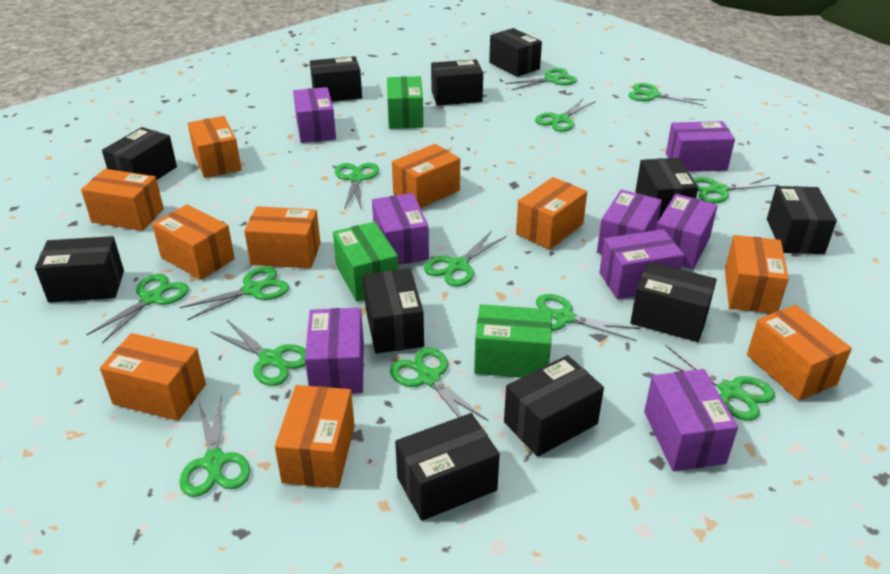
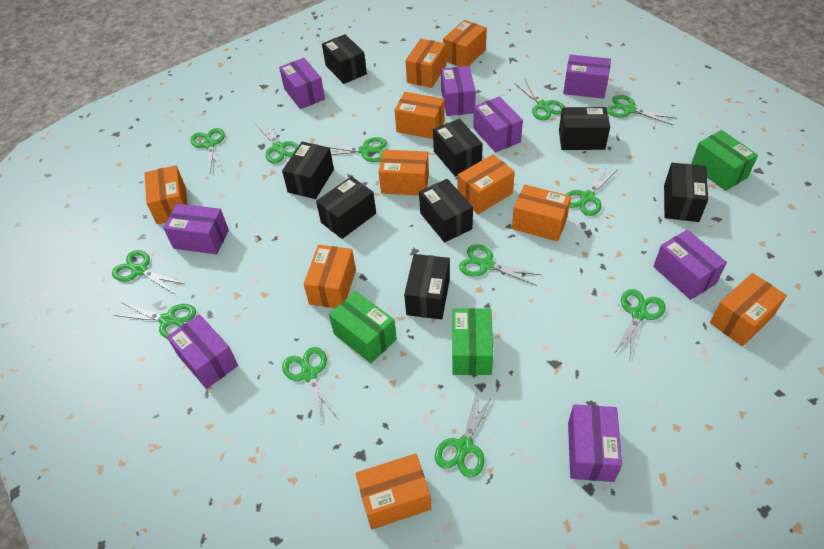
black box: [35,236,124,303] [102,127,177,180] [310,56,362,101] [363,268,424,354] [395,413,500,521] [431,59,483,106] [489,28,542,77] [504,355,604,457] [630,262,717,342] [635,158,698,221] [767,186,837,254] = 11 -> [282,142,334,199] [316,176,376,239] [322,34,367,84] [404,254,450,319] [419,179,473,242] [433,119,483,177] [559,107,610,150] [664,163,708,222] = 8
green scissors: [86,274,189,344] [179,266,289,320] [179,394,250,497] [210,319,306,386] [335,163,379,210] [390,347,489,421] [424,231,506,287] [505,68,577,90] [535,99,596,132] [536,294,641,341] [628,83,706,106] [654,345,775,421] [693,177,779,204] = 13 -> [112,250,185,293] [114,302,196,339] [190,128,225,173] [256,120,299,164] [282,347,339,425] [325,137,387,162] [435,391,494,478] [459,244,541,286] [514,79,565,120] [566,166,617,216] [607,95,677,125] [613,289,666,359] = 12

